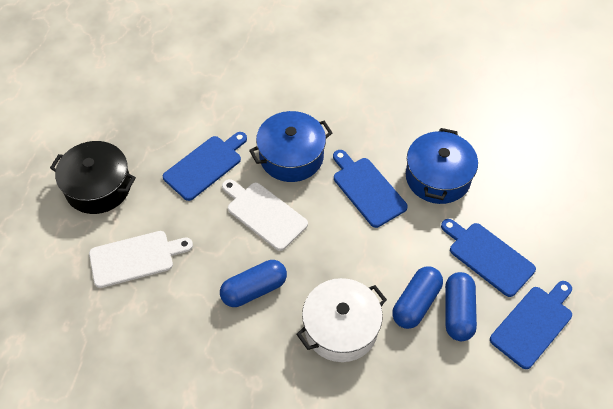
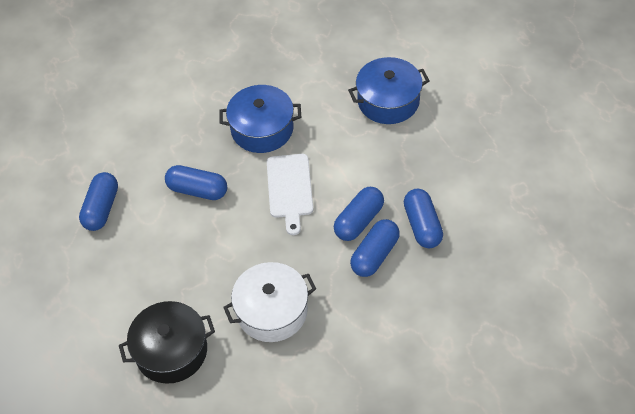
blue capsule: [220,260,287,307] [392,266,443,329] [445,272,477,341] = 3 -> [79,172,118,231] [165,165,227,200] [334,187,384,241] [350,219,400,277] [404,189,443,248] = 5
blue cutting board: [163,132,247,201] [333,150,408,228] [441,219,536,297] [490,281,572,369] = 4 -> none = 0
white cutting board: [89,231,193,288] [222,179,308,251] = 2 -> [267,154,313,235] = 1

